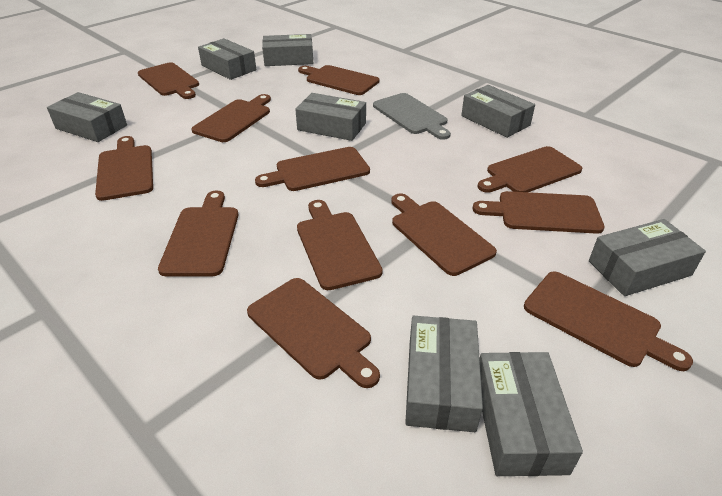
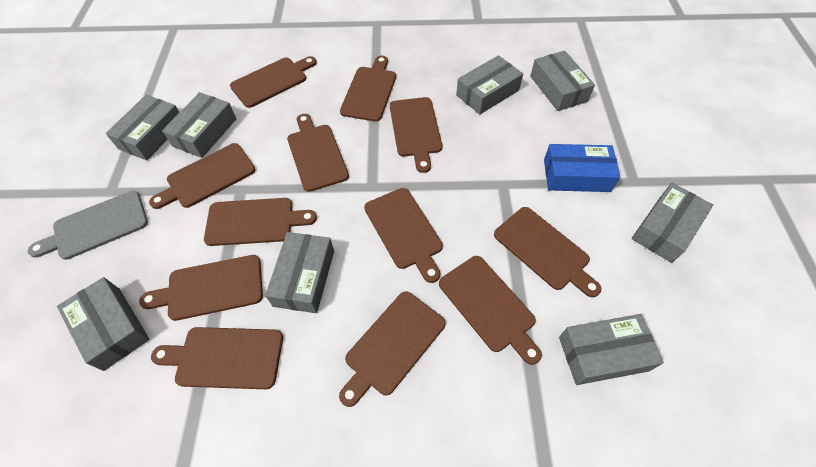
blue box: none = 0 -> [544,144,620,192] = 1

